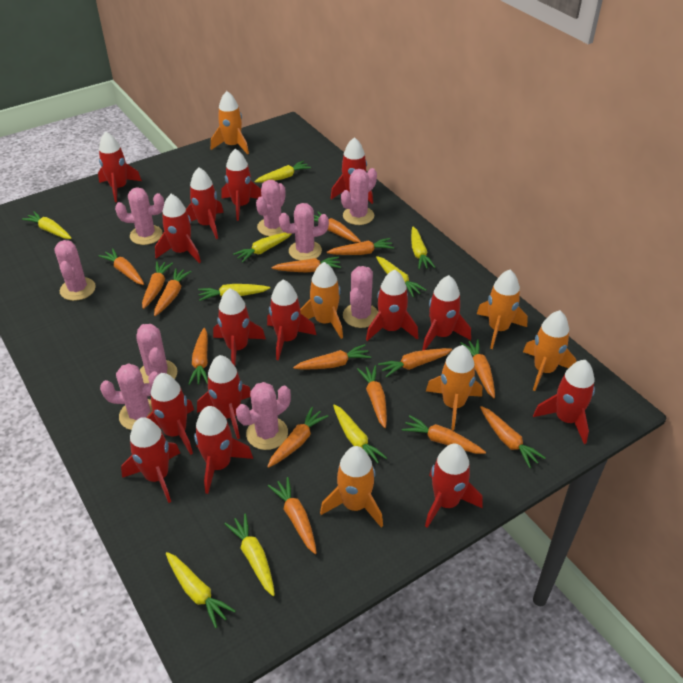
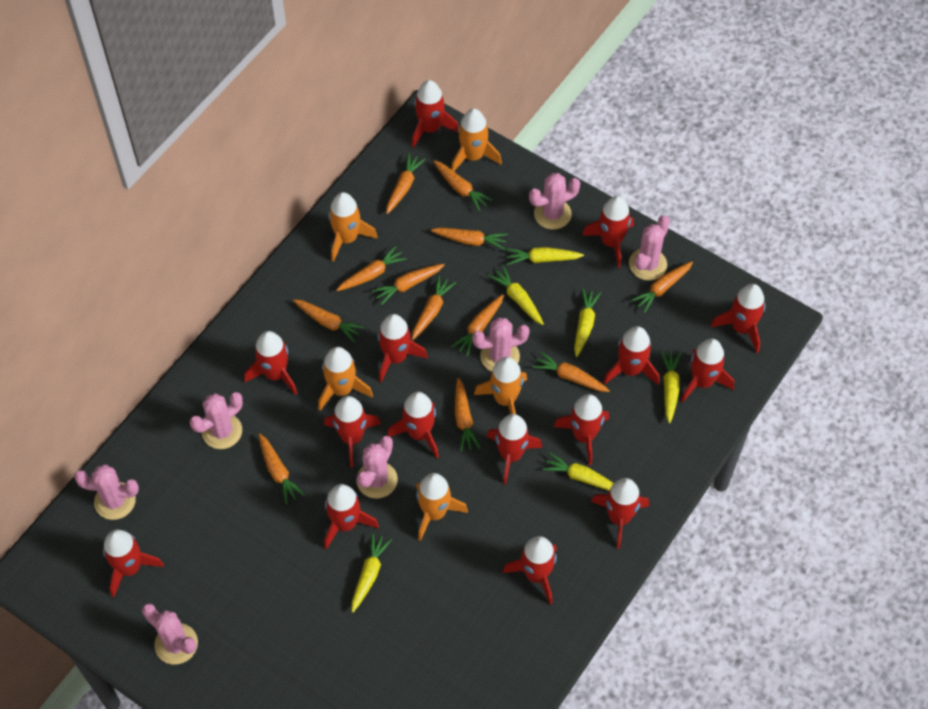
orange carrot: [99,248,144,285] [142,261,173,309] [154,268,192,316] [188,328,208,385] [267,407,328,468] [268,477,317,554] [271,257,341,273] [293,344,371,370] [314,212,361,243] [327,238,394,255] [357,365,387,428] [378,348,452,377] [402,415,486,454] [460,339,495,398] [480,406,546,468] = 15 -> [259,433,305,504] [293,299,365,342] [337,246,407,291] [372,264,445,305] [386,153,425,214] [412,275,456,340] [431,228,508,250] [433,160,492,211] [451,294,504,356] [455,378,480,452] [533,352,610,392] [631,262,693,313] = 12
orange rocket: [211,91,249,154] [300,262,343,339] [320,446,383,527] [426,345,482,430] [477,270,528,349] [523,310,576,391] = 6 -> [318,347,373,411] [328,192,378,262] [416,473,468,541] [451,108,502,171] [474,357,527,414] = 5
pink cactus: [54,240,96,301] [100,363,160,430] [115,187,164,245] [136,324,177,383] [236,382,291,450] [256,180,286,236] [279,203,329,261] [341,168,377,225] [343,266,379,328] = 9 -> [74,464,139,520] [142,603,198,665] [190,392,243,449] [356,436,398,499] [472,318,530,372] [529,173,580,230] [629,216,670,280] = 7
yellow carrot: [22,211,72,239] [165,552,236,628] [198,284,270,301] [224,514,275,596] [233,232,291,263] [255,161,311,183] [333,404,387,463] [376,256,426,297] [411,227,435,270] = 9 -> [352,533,392,613] [488,266,544,325] [506,247,584,265] [542,452,614,491] [574,288,601,357] [661,351,681,424] = 6

